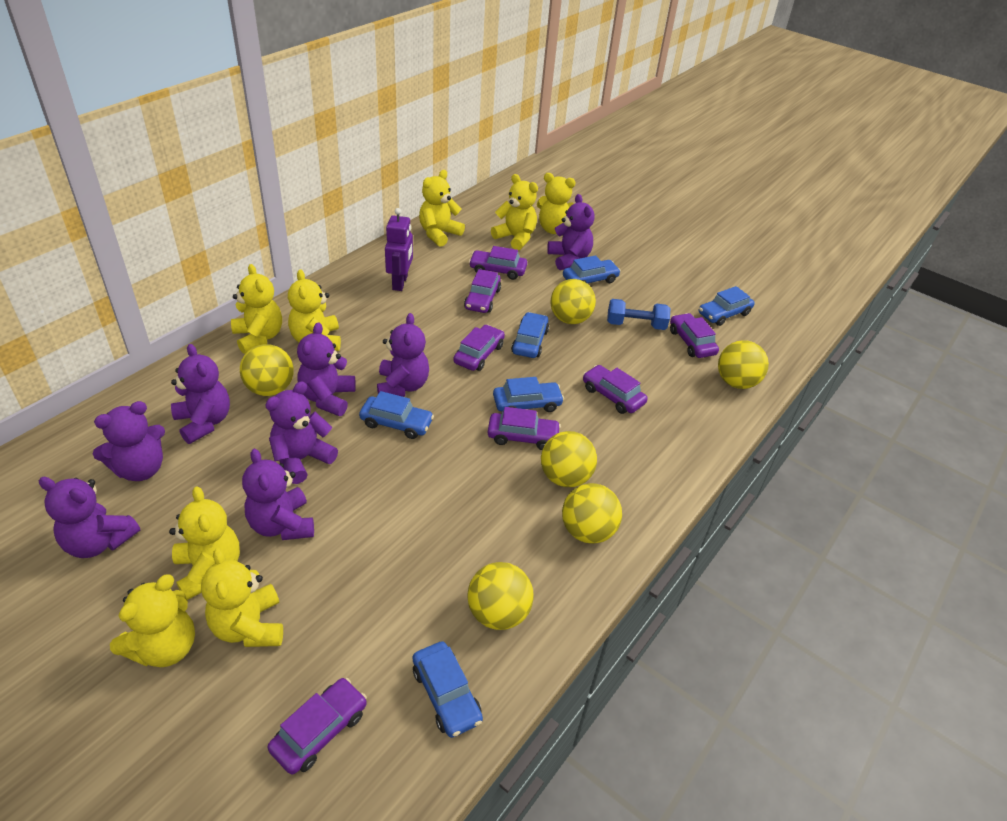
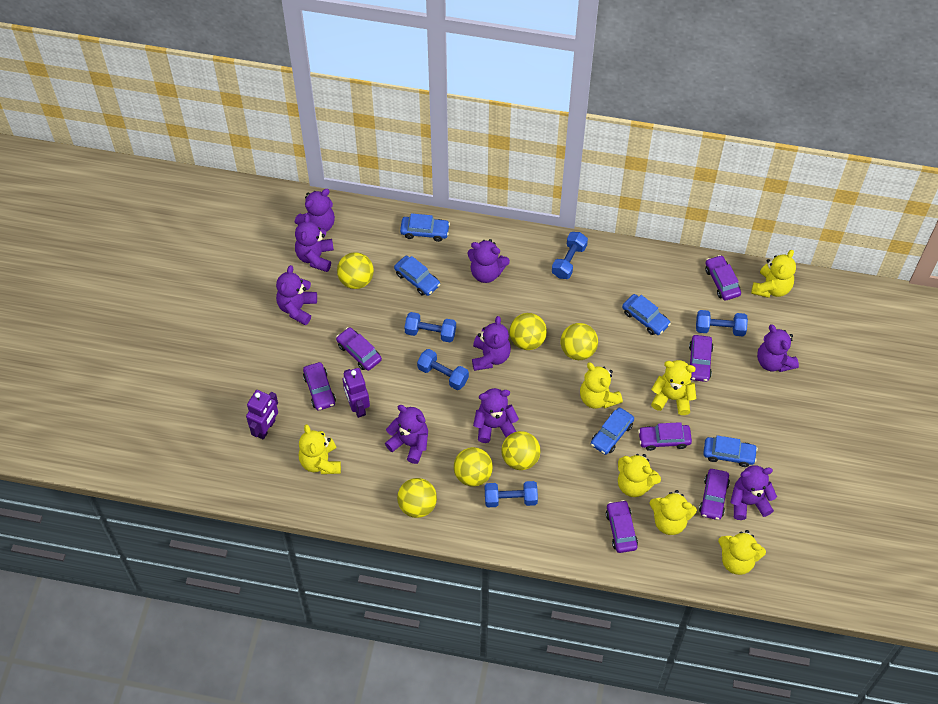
blue car: [359,391,434,439] [412,641,483,738] [493,377,564,412] [511,312,549,358] [563,255,621,283] [699,286,755,326] = 6 -> [394,256,440,296] [400,213,450,242] [591,408,634,455] [622,294,671,335] [703,435,758,467] = 5
blue dumbbell: [607,299,671,330] = 1 -> [404,312,456,342] [417,349,469,390] [485,481,538,507] [552,232,588,279] [696,310,748,336] = 5
purple robot: [385,208,413,291] = 1 -> [246,390,278,440] [343,368,370,418] = 2
purple teddy bear: [39,477,140,558] [93,401,165,481] [171,344,230,444] [242,449,314,540] [265,381,338,484] [297,322,356,416] [377,313,429,397] [547,194,594,270] = 8 -> [276,265,317,325] [295,189,335,232] [295,214,334,272] [385,405,428,464] [467,239,510,283] [472,316,511,371] [473,388,519,443] [730,465,777,520] [757,324,799,372] = 9
yellow teddy bear: [110,574,195,667] [169,486,240,600] [201,548,283,647] [231,264,282,354] [288,269,341,351] [419,170,465,247] [491,174,538,250] [537,173,576,234] = 8 -> [299,424,341,474] [580,362,623,409] [618,454,661,497] [649,490,697,535] [651,360,696,415] [718,530,766,575] [751,250,796,298] = 7

